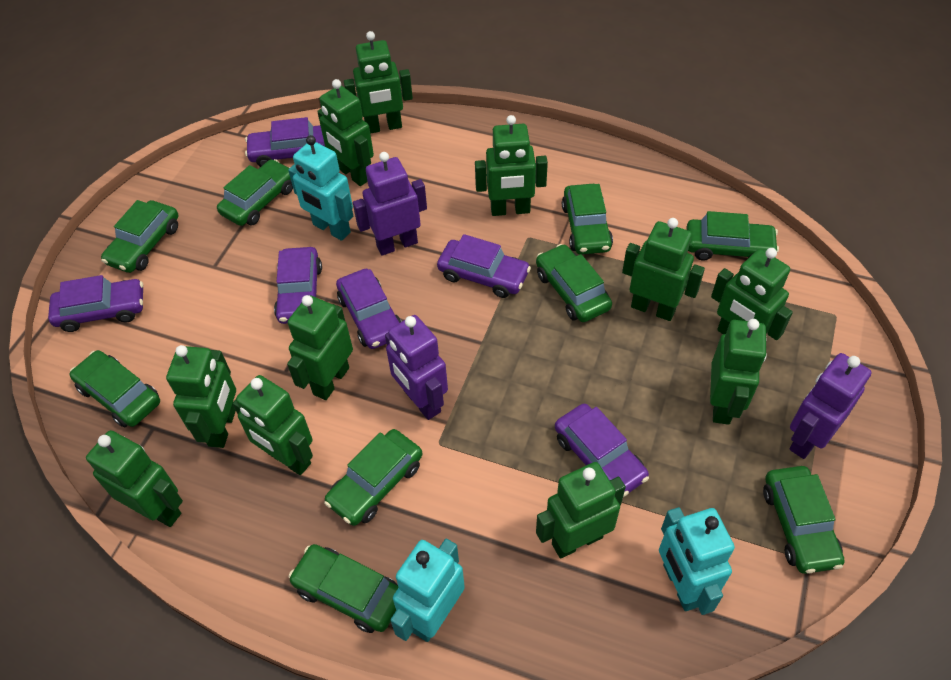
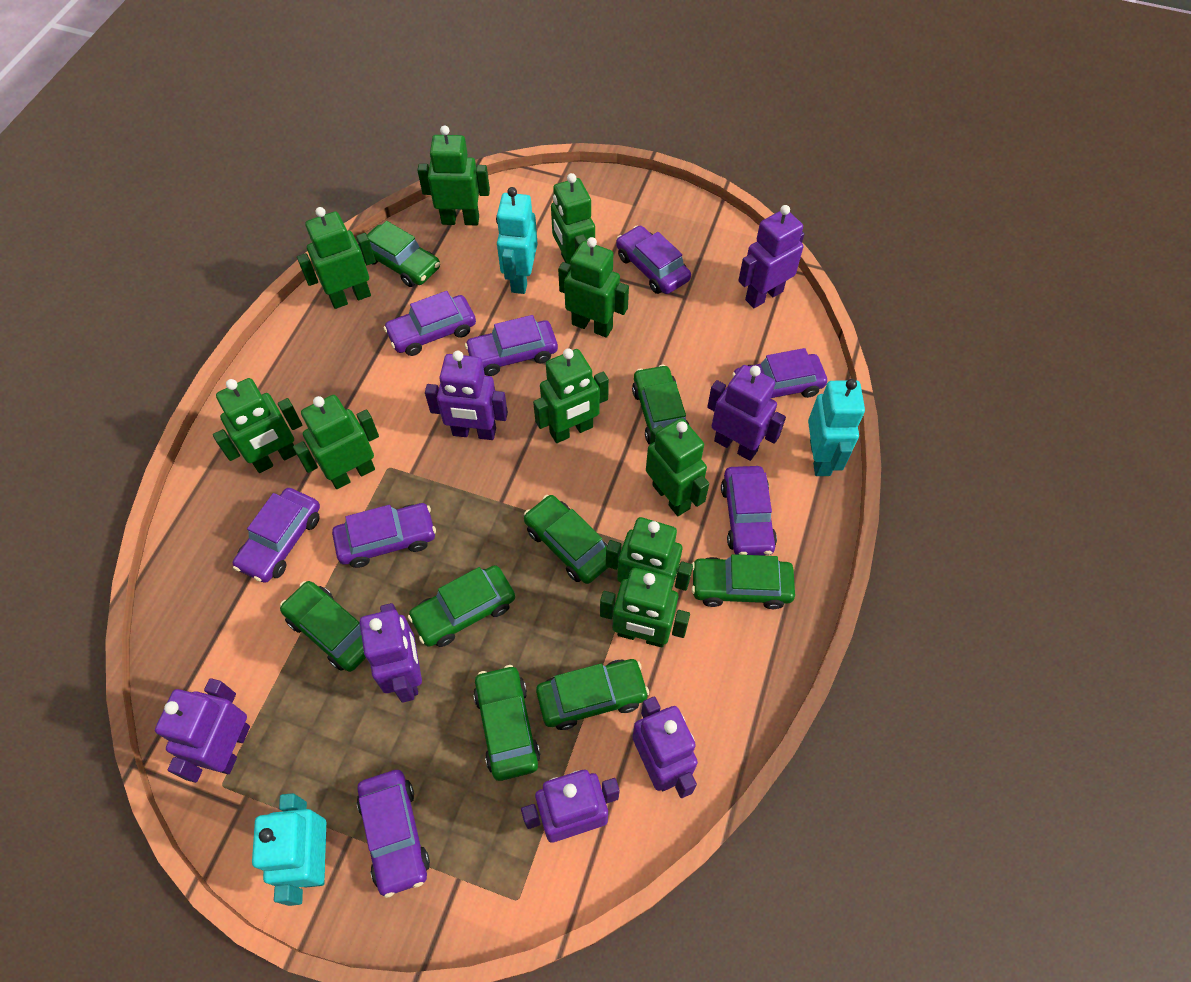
green car: [70,350,160,428] [101,200,178,273] [217,159,293,226] [289,544,399,633] [324,429,422,526] [536,244,612,322] [562,184,613,254] [686,211,779,261] [763,466,845,574] = 9 -> [280,581,366,672] [367,221,440,287] [408,565,515,647] [473,665,540,781] [524,495,609,584] [536,659,649,730] [632,365,690,445] [691,554,795,609] = 8
green robot: [86,430,183,527] [166,345,236,448] [233,375,313,475] [287,295,353,400] [317,79,374,186] [344,31,413,134] [475,115,548,216] [536,462,626,559] [622,218,705,321] [710,319,767,425] [711,248,793,340] = 11 -> [213,378,302,473] [293,395,379,489] [297,207,376,309] [417,125,490,225] [533,348,609,443] [551,173,595,264] [558,237,629,338] [600,568,690,647] [606,517,693,591] [646,418,709,516] = 10
purple car: [48,275,143,332] [245,117,325,167] [274,247,322,324] [336,269,402,349] [437,234,531,298] [555,404,649,497] = 6 -> [233,488,320,583] [332,503,436,568] [357,770,430,898] [384,291,476,356] [465,315,558,376] [616,225,691,294] [721,466,777,556] [732,348,827,398] = 8
purple robot: [353,152,427,256] [385,315,448,420] [789,353,872,459] = 3 -> [155,678,250,783] [360,603,422,703] [425,351,508,440] [521,770,620,843] [633,696,698,798] [707,365,786,461] [738,205,804,308] = 7

